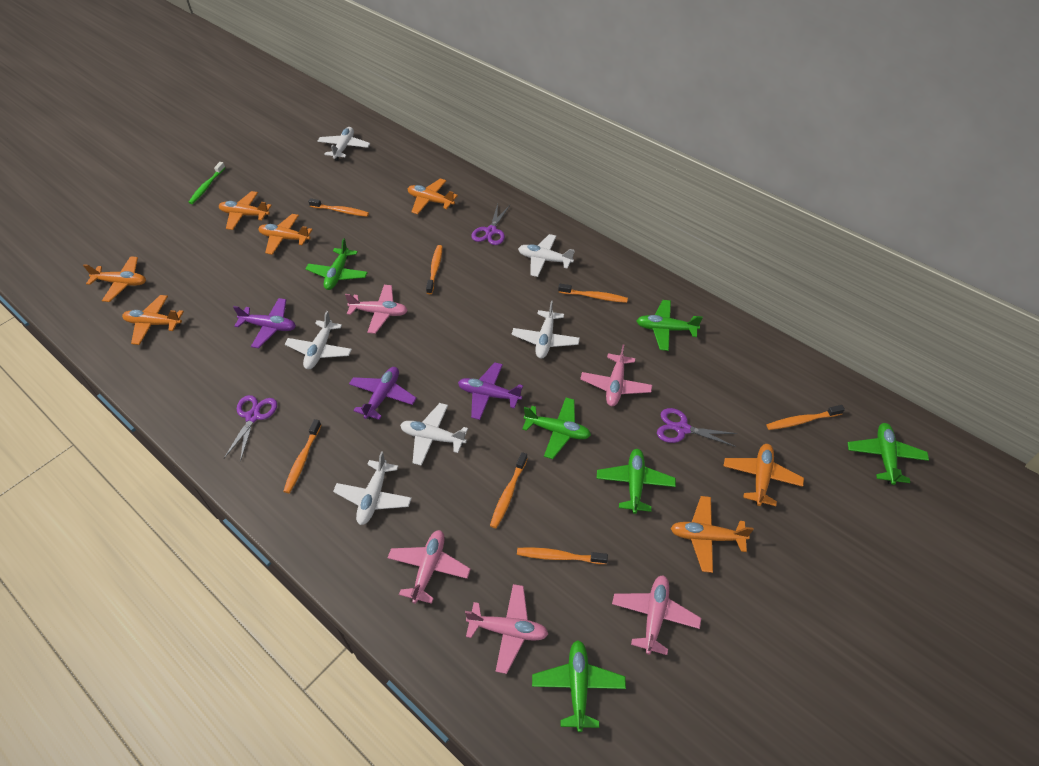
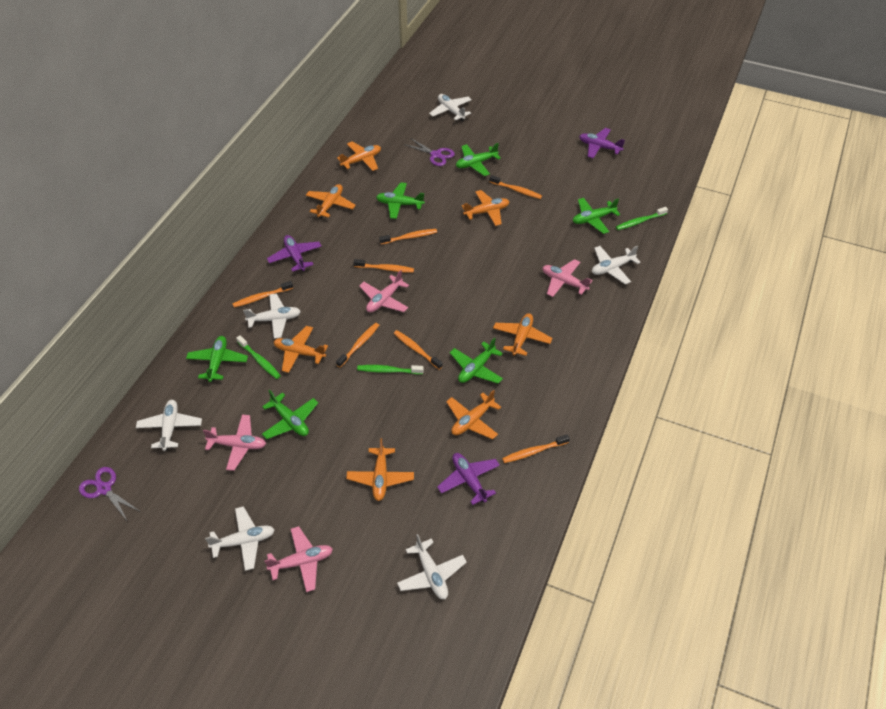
green toothbrush: [188,162,226,204] = 1 -> [236,335,281,379] [357,365,424,374] [616,207,668,230] = 3
pink plane: [345,285,408,334] [387,530,471,604] [465,584,548,674] [580,344,652,406] [612,575,701,655] = 5 -> [203,415,266,471] [264,526,333,592] [359,270,409,312] [542,259,593,297] = 4
purple scissors: [224,395,277,462] [472,204,510,245] [657,408,738,447] = 3 -> [79,467,139,522] [404,138,455,166] = 2

